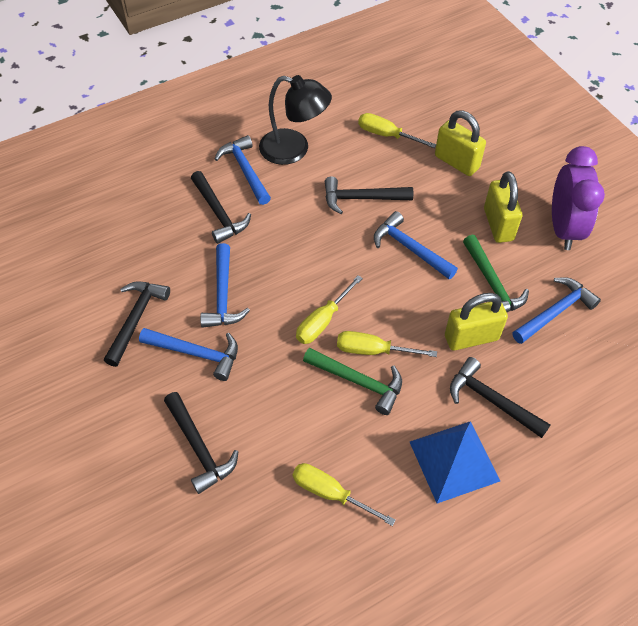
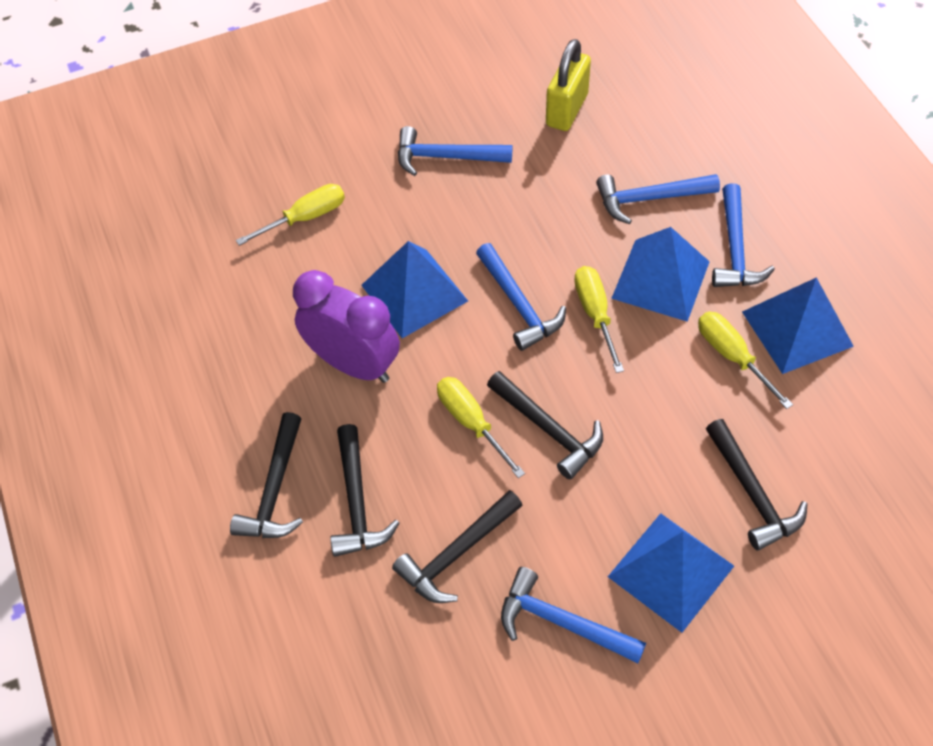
black lamp: [259,75,332,165] = 1 -> none = 0
blue pyramid: [410,421,500,504] = 1 -> [361,241,468,338] [608,513,734,633] [611,227,710,322] [742,277,854,374] = 4
green hammer: [303,348,402,415] [463,235,529,312] = 2 -> none = 0
yellow padlock: [435,110,486,176] [445,293,508,351] [484,171,522,243] = 3 -> [546,39,591,131] = 1

